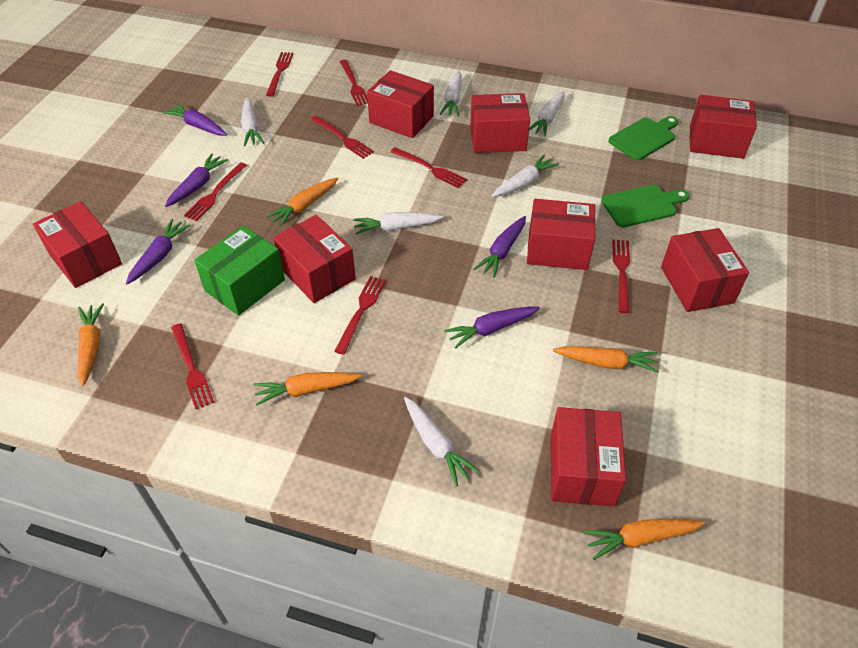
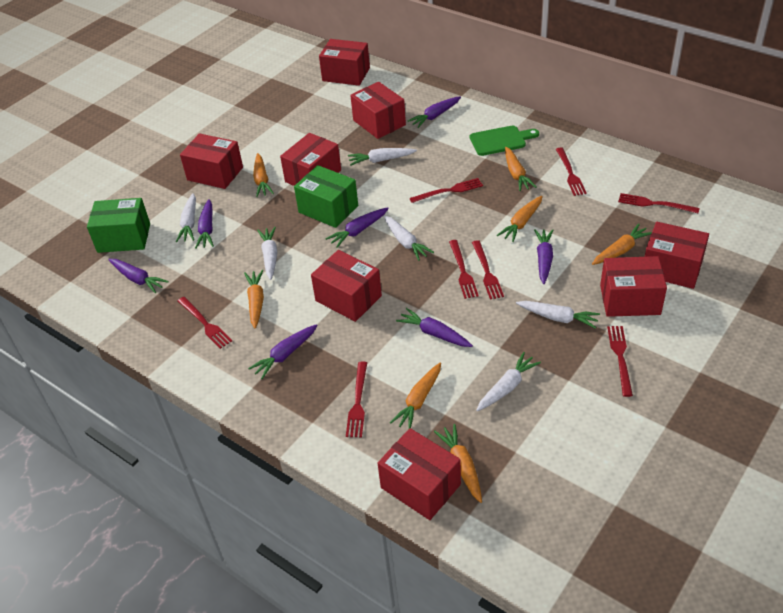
green box: [194,226,285,316] = 1 -> [87,198,150,253] [294,165,358,228] = 2
green cutting board: [601,185,690,227] [608,116,678,160] = 2 -> [470,126,539,156] = 1
orange carrot: [78,303,104,386] [254,372,362,405] [266,177,338,227] [553,346,659,373] [584,519,705,560] = 5 -> [244,270,264,329] [253,153,274,197] [390,363,441,429] [434,424,482,503] [497,196,543,242] [505,147,537,191] [592,224,652,265] = 7
purple carrot: [126,219,191,285] [163,103,227,136] [165,153,228,207] [445,306,540,349] [474,216,526,278] = 5 -> [108,259,169,293] [195,199,214,249] [248,324,317,379] [325,207,389,248] [396,308,473,347] [408,96,461,128] [534,229,553,284] = 7

